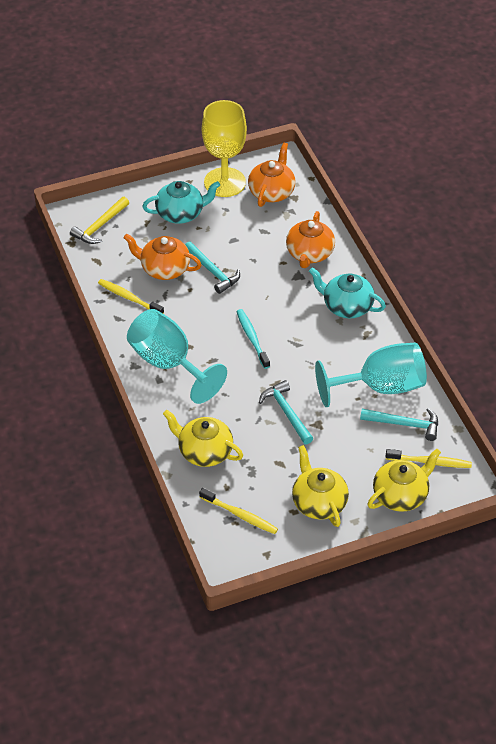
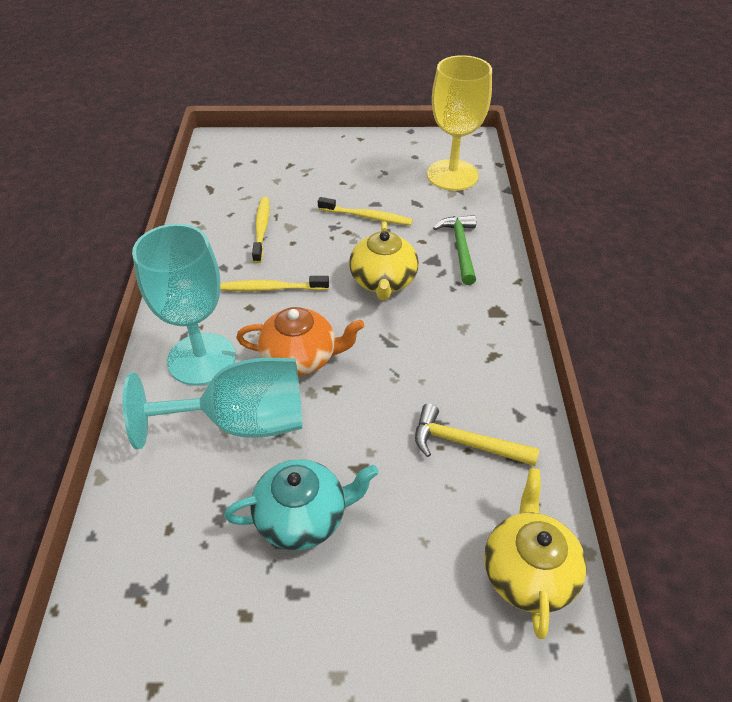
green hammer: none = 0 -> [433,215,476,285] = 1
orange teapot: [123,234,201,280] [248,143,295,207] [286,211,335,268] = 3 -> [236,307,365,376] = 1
turquoise hammer: [185,242,240,294] [259,380,314,445] [360,408,438,441] = 3 -> none = 0
turquoise teapot: [142,181,220,224] [309,267,386,318] = 2 -> [224,459,379,551] = 1
turquoise toothbrush: [236,309,270,369] = 1 -> none = 0
yellow teapot: [163,410,243,467] [292,445,349,527] [368,449,441,512] = 3 -> [349,222,419,300] [484,468,587,639] = 2

